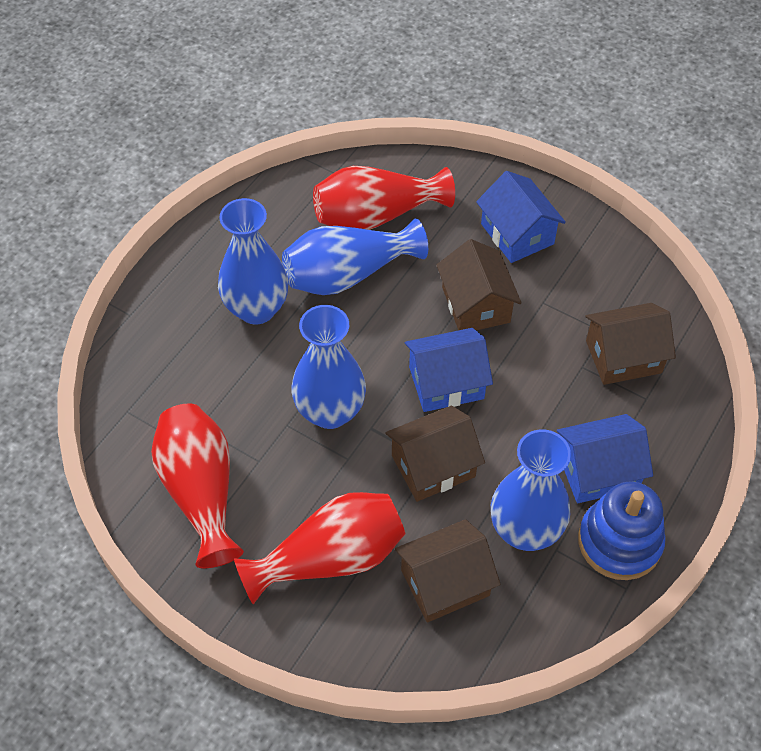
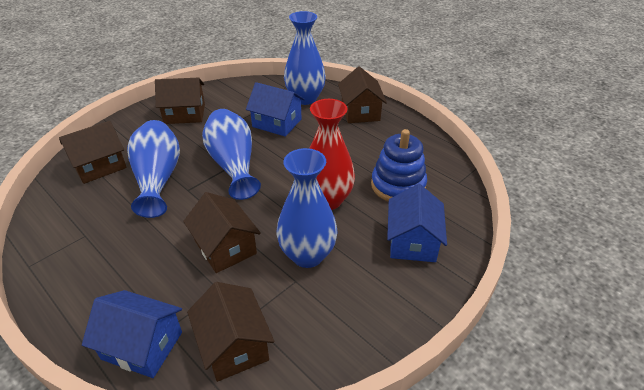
brown house: [385,405,485,502] [395,519,501,623] [437,239,521,330] [586,303,676,385] = 4 -> [59,121,127,184] [155,78,205,124] [183,192,261,273] [187,282,275,382] [338,66,387,123] = 5
red vase: [151,403,244,568] [234,492,405,605] [313,166,455,230] = 3 -> [309,99,355,210] = 1

